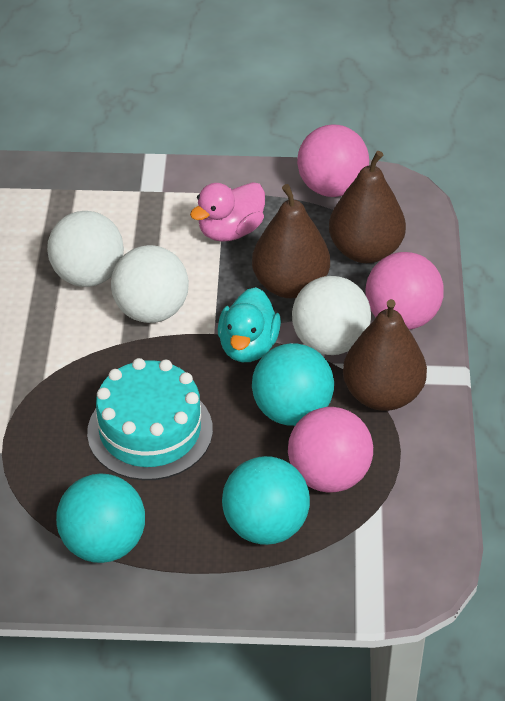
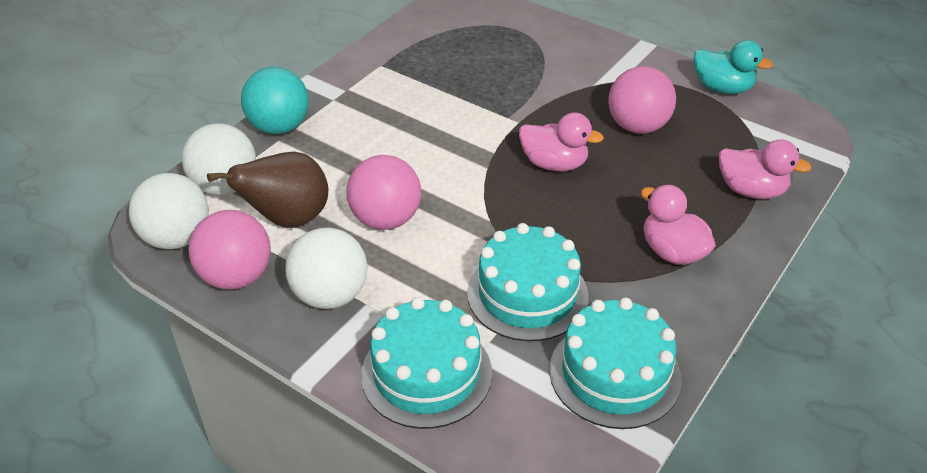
brown pear: [252,184,330,298] [329,151,406,263] [343,299,427,411] = 3 -> [207,152,328,228] = 1
pink duck: [190,182,265,242] = 1 -> [519,112,604,171] [641,185,716,265] [719,139,812,199] = 3
turquoise ball: [56,473,145,563] [222,456,310,545] [252,343,334,426] = 3 -> [241,67,309,134] = 1
turquoise cake: [87,358,213,480] = 1 -> [361,297,492,429] [467,223,589,341] [549,298,682,429] = 3

